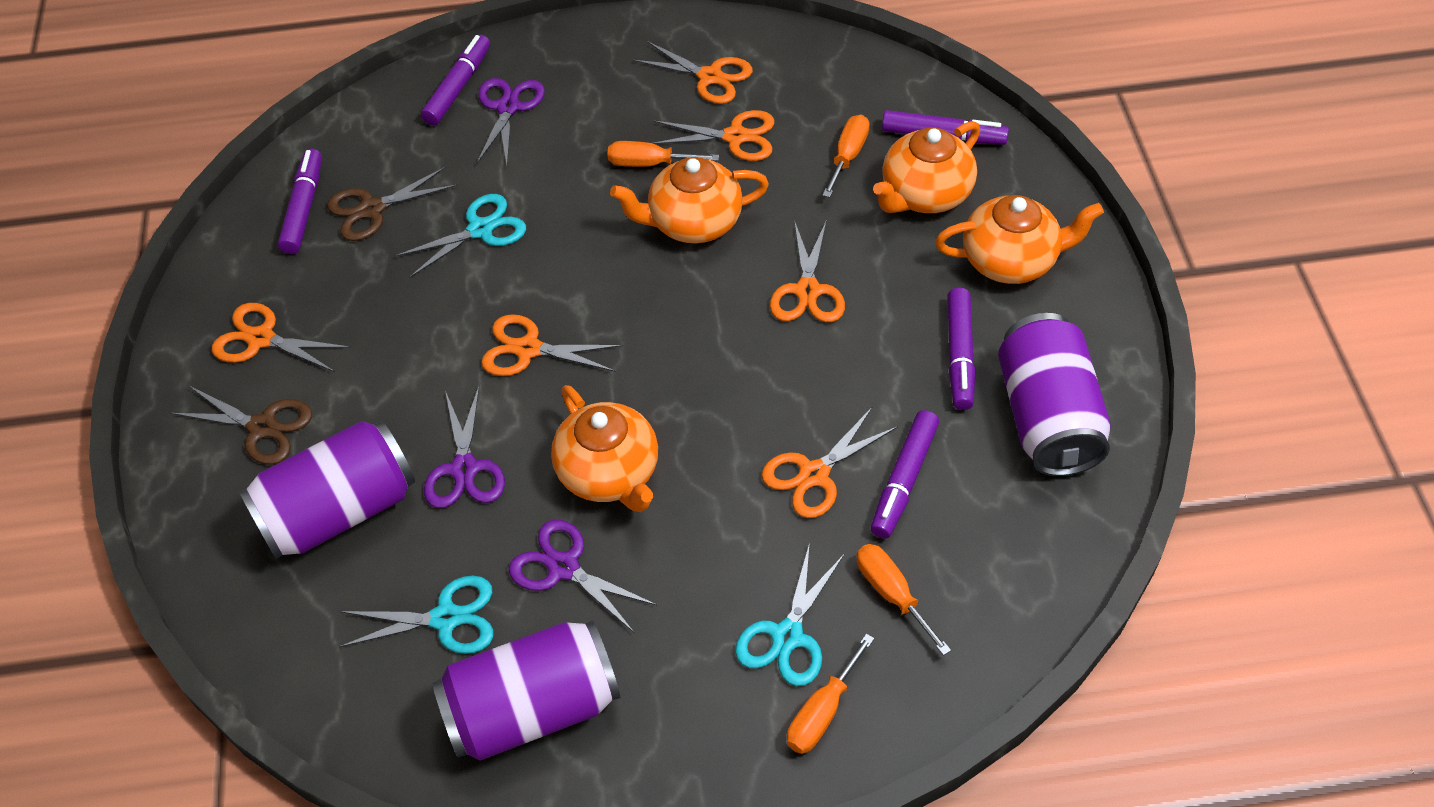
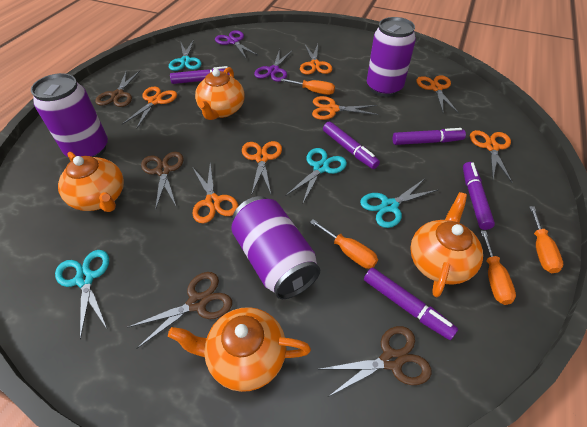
brown scissors: [171,385,312,465] [327,167,458,241] = 2 -> [95,70,140,107] [127,272,232,349] [141,152,184,210] [321,326,431,397] = 4
orange scissors: [212,303,351,372] [481,314,623,376] [632,41,753,104] [653,110,774,161] [762,406,898,518] [770,220,845,322] = 6 -> [122,87,177,129] [192,163,239,223] [242,141,282,195] [300,44,332,75] [312,96,378,120] [416,75,459,113] [470,130,513,183] = 7
purple scissors: [424,386,505,508] [477,78,545,164] [509,519,658,633] = 3 -> [215,30,259,58] [254,49,293,82] = 2
turquoise scissors: [339,576,493,654] [394,194,526,278] [735,542,844,686] = 3 -> [55,250,109,340] [169,39,201,71] [285,148,347,205] [360,179,438,228] = 4

